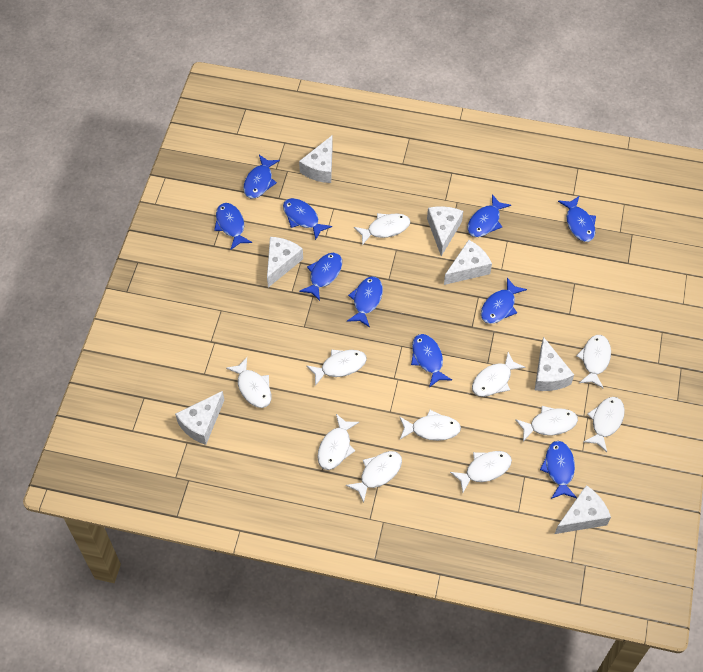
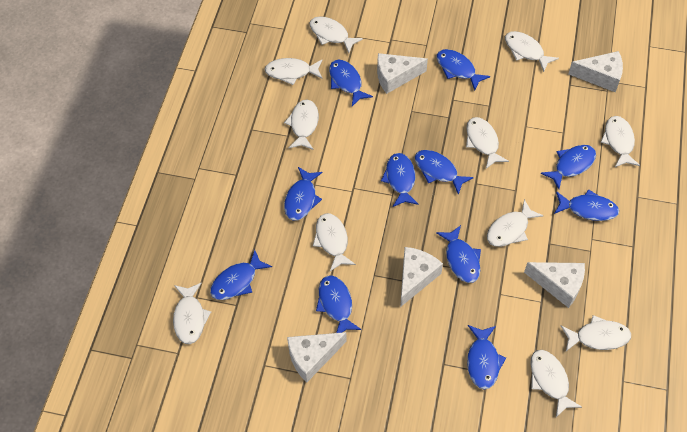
blue fish: [214,203,252,250] [243,155,280,199] [283,198,332,240] [299,253,342,301] [347,277,383,327] [411,334,452,387] [467,194,511,237] [481,278,527,324] [540,441,577,499] [558,196,596,242] = 10 -> [210,250,272,300] [284,167,322,221] [316,275,361,333] [329,60,373,106] [381,153,418,207] [415,150,474,195] [436,225,481,283] [437,49,490,90] [467,325,506,390] [541,145,596,189] [554,189,619,221] = 11
white cheese: [175,391,224,445] [267,237,303,287] [299,136,333,183] [427,206,463,256] [444,240,492,285] [535,337,574,391] [555,485,611,534] = 7 -> [287,332,347,382] [377,53,428,94] [400,247,443,307] [524,262,585,308] [568,51,623,92] = 5

